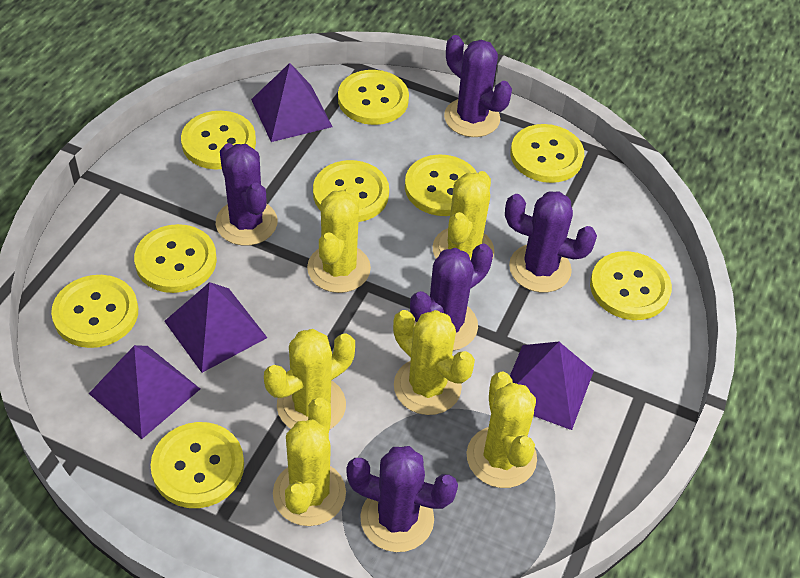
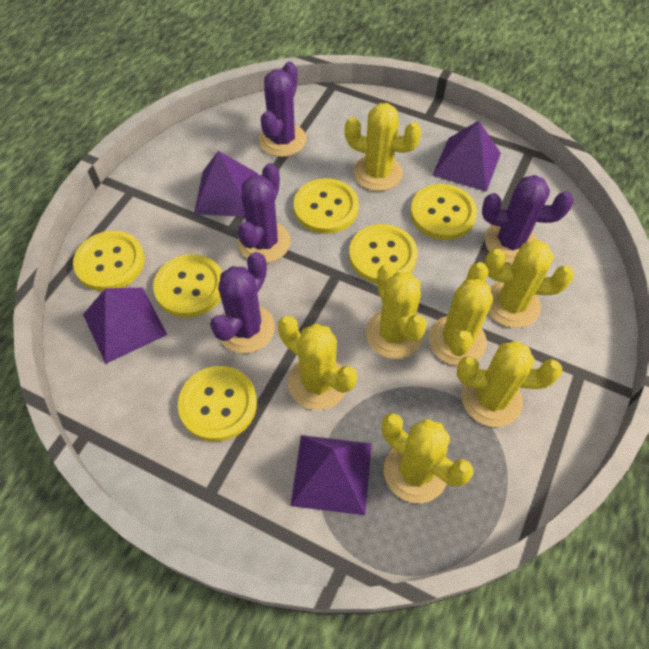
purple cactus: [216,143,277,246] [346,446,458,552] [410,244,493,351] [444,35,512,137] [505,191,597,293] = 5 -> [210,252,275,353] [238,163,291,263] [259,62,306,157] [482,175,573,264] = 4
yellow button: [51,275,138,348] [134,224,217,293] [151,422,244,508] [181,111,256,170] [313,160,389,222] [338,70,409,125] [405,154,477,216] [510,124,584,183] [590,251,672,320] = 9 -> [73,231,145,291] [153,254,222,317] [178,366,257,442] [294,178,359,234] [349,224,418,283] [410,184,477,240] = 6
yellow cactus: [264,329,355,429] [273,397,346,526] [307,187,371,293] [393,310,475,415] [433,171,494,261] [467,372,537,488] = 6 -> [278,316,357,410] [345,103,422,191] [366,264,427,359] [382,413,473,504] [429,262,493,366] [457,341,562,427] [485,240,574,328] = 7

